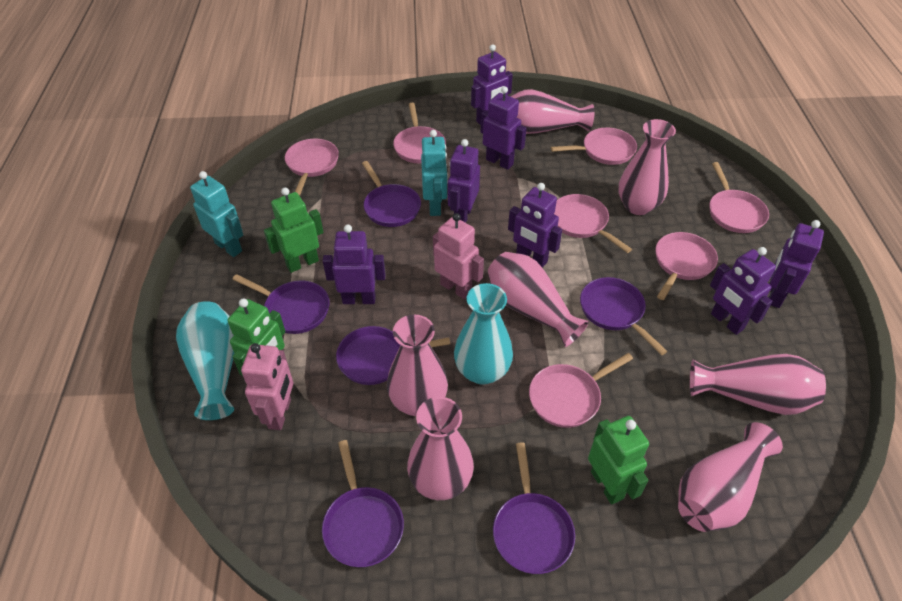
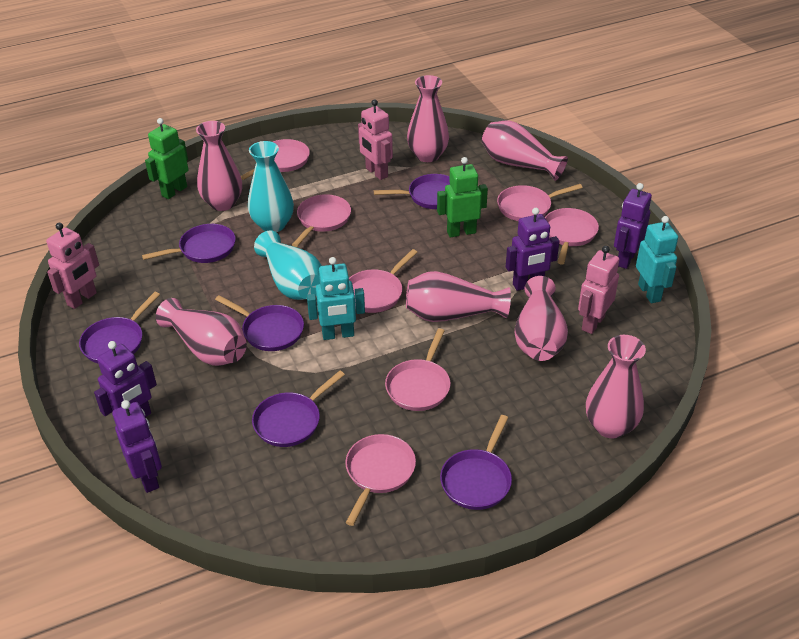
green robot: [228,298,285,376] [264,188,324,273] [588,416,649,505] = 3 -> [145,118,188,199] [437,157,488,237] = 2
pink robot: [241,343,293,430] [433,213,484,299] = 2 -> [46,223,99,309] [358,99,393,180] [578,246,619,334] = 3
purple robot: [323,225,386,304] [448,139,480,223] [471,44,513,125] [481,86,527,170] [508,183,562,268] [710,247,776,335] [769,220,824,308] = 7 -> [94,341,157,417] [112,400,162,493] [506,208,560,291] [614,183,652,269] = 4

